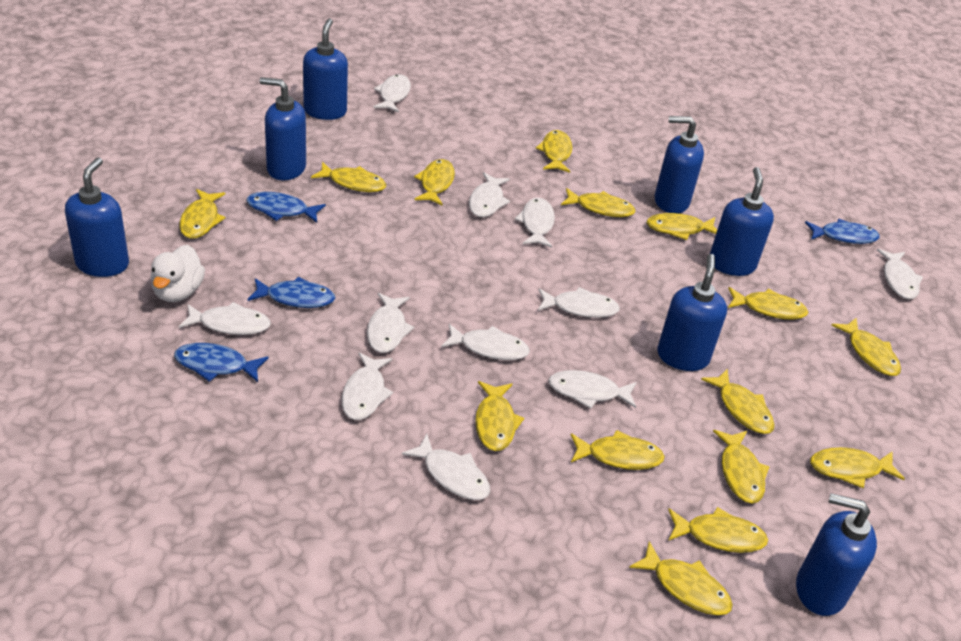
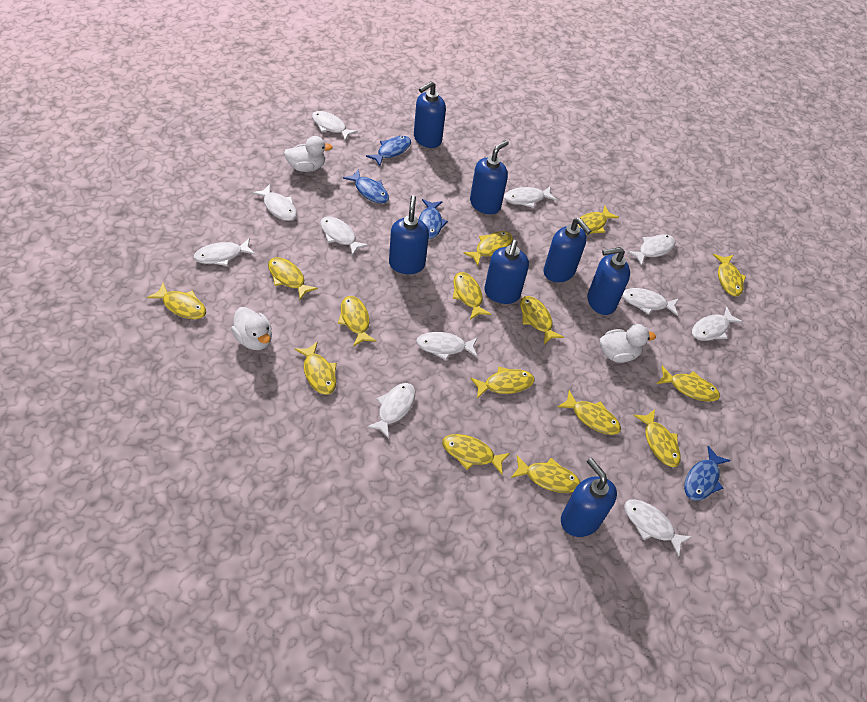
white duck: [150,245,205,302] = 1 -> [231,307,272,350] [284,136,333,172] [600,324,656,363] = 3

